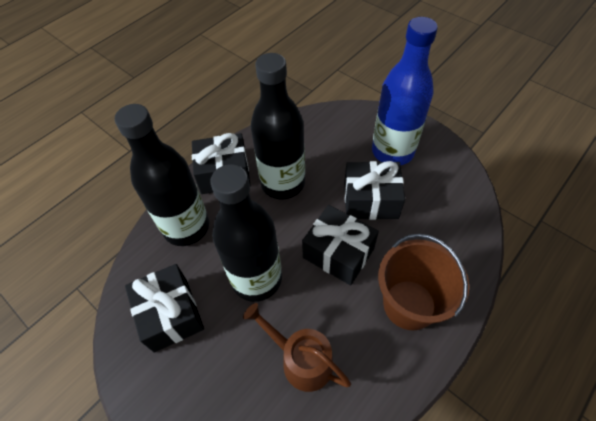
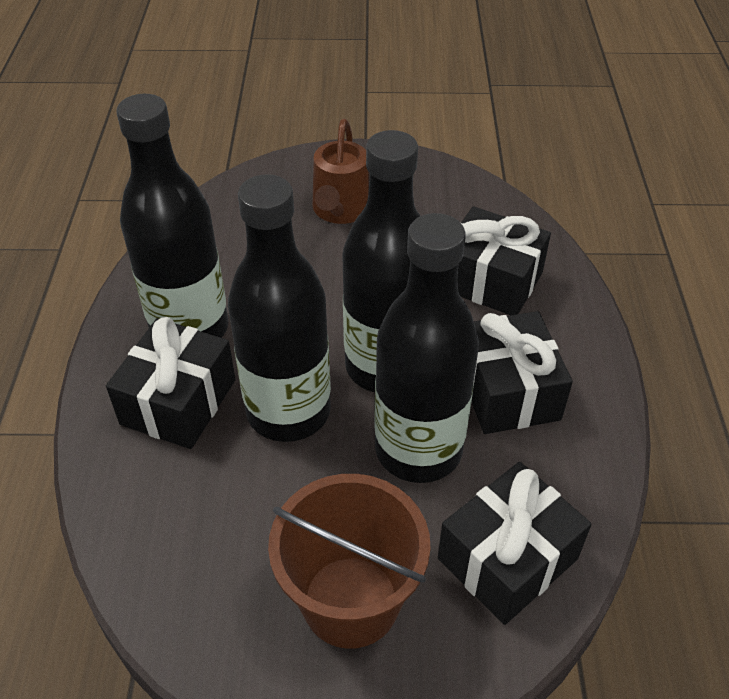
black bottle: [115,104,209,246] [210,164,282,302] [250,53,305,199] = 3 -> [116,94,228,338] [228,174,331,442] [342,130,421,392] [374,213,479,483] = 4
blue bottle: [372,17,438,165] = 1 -> none = 0

